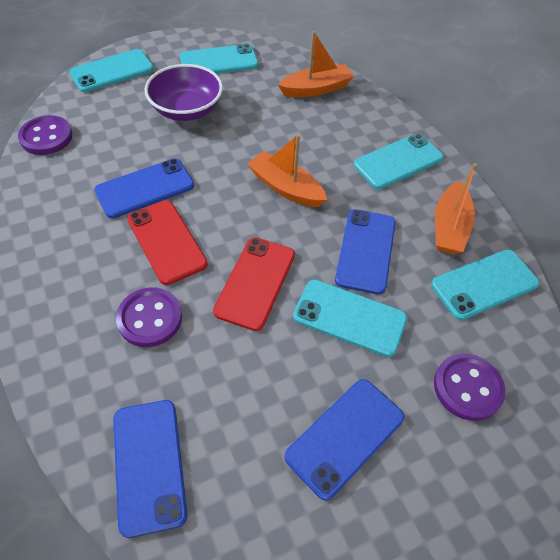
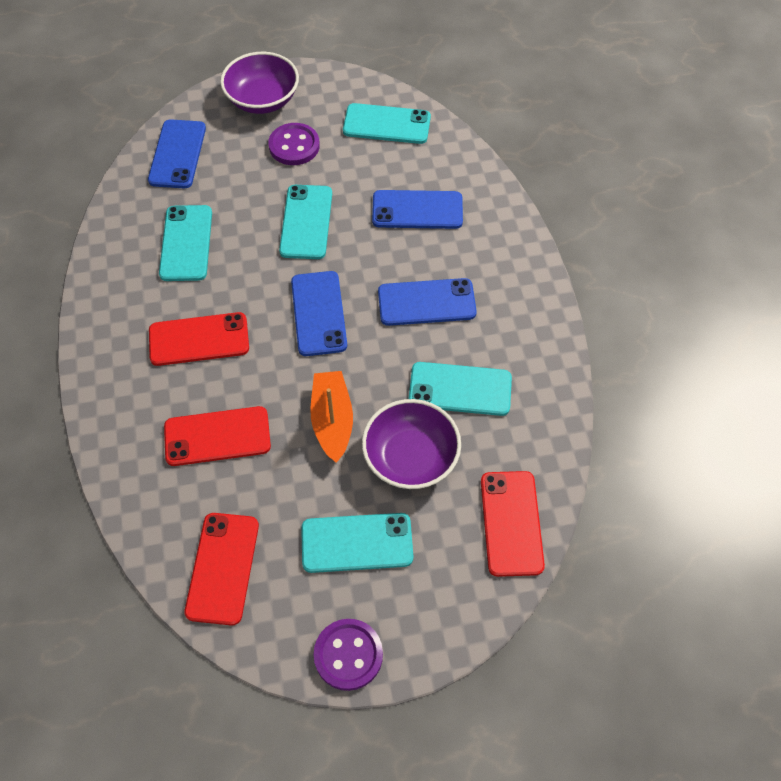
orange boat: [247,134,327,207] [278,31,354,97] [435,163,477,254] = 3 -> [310,371,353,463] = 1
purple bowl: [144,64,223,121] = 1 -> [220,52,299,114] [362,399,461,489] = 2
purple button: [18,115,73,155] [116,287,182,347] [434,353,505,421] = 3 -> [268,123,320,165] [313,619,383,691] = 2
red phone: [127,200,208,285] [213,237,295,331] = 2 -> [149,312,249,366] [164,406,271,466] [184,513,259,626] [481,471,545,577] = 4

